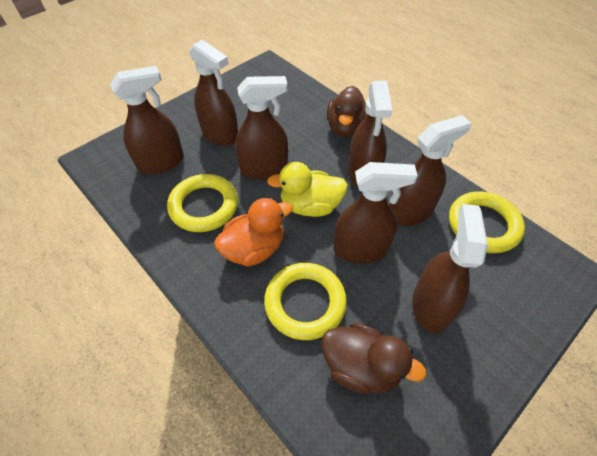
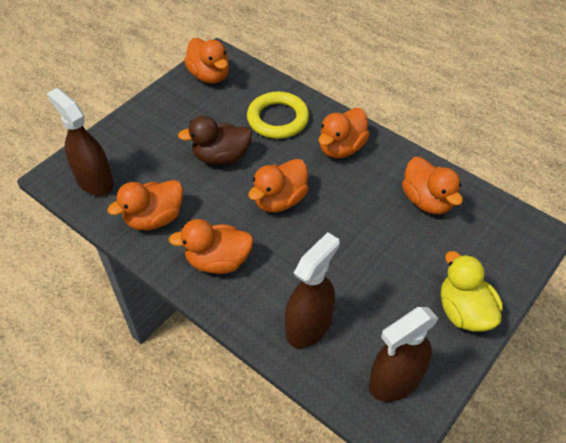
brown duck: [321,323,427,394] [327,86,367,137] = 2 -> [178,116,252,165] = 1
brown spray bottle: [110,66,184,174] [189,40,238,146] [235,76,288,179] [334,162,418,263] [348,81,392,187] [389,115,471,226] [412,204,488,333] = 7 -> [47,88,114,196] [285,232,340,348] [369,307,439,402] = 3
orange duck: [214,198,293,266] = 1 -> [107,180,183,230] [169,219,254,274] [184,38,229,83] [248,159,309,212] [319,108,370,158] [402,157,463,214] = 6
yellow ring: [167,174,238,232] [264,263,347,340] [449,191,525,253] = 3 -> [247,91,309,139] = 1

